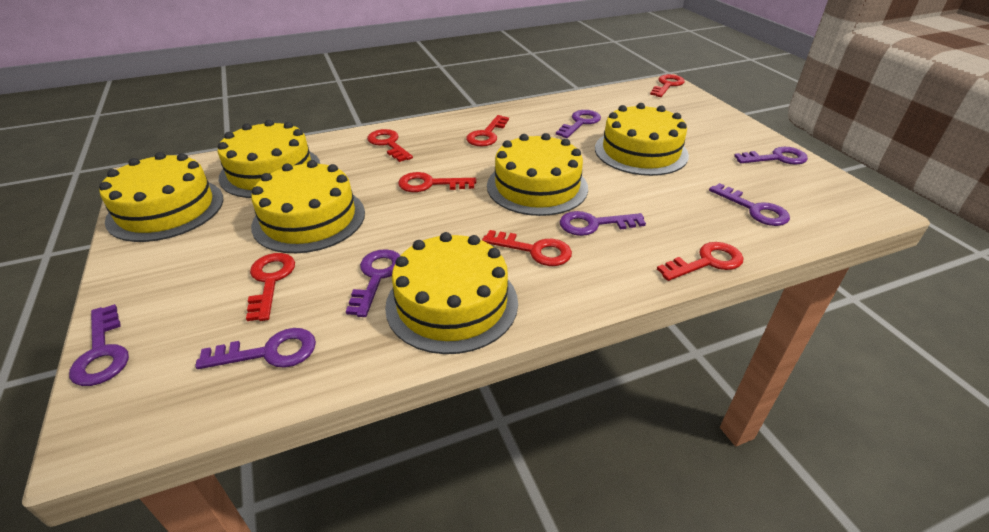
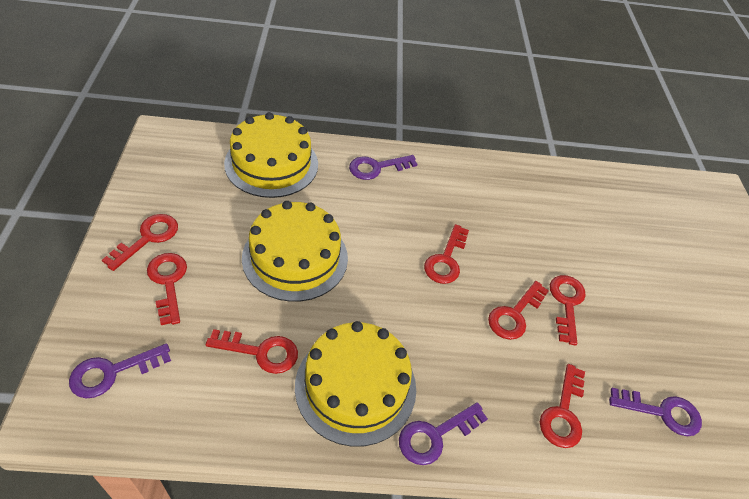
purple key: [69,304,129,386] [195,328,316,369] [346,249,400,317] [556,110,601,138] [560,211,646,236] [709,183,790,226] [734,147,808,165] = 7 -> [69,343,171,398] [349,155,417,180] [399,402,488,465] [609,388,702,436] = 4
yellow cake: [99,152,223,242] [218,120,320,198] [251,160,365,253] [385,232,518,354] [487,133,588,216] [595,103,689,176] = 6 -> [224,112,318,198] [242,201,348,302] [295,321,416,447] = 3

